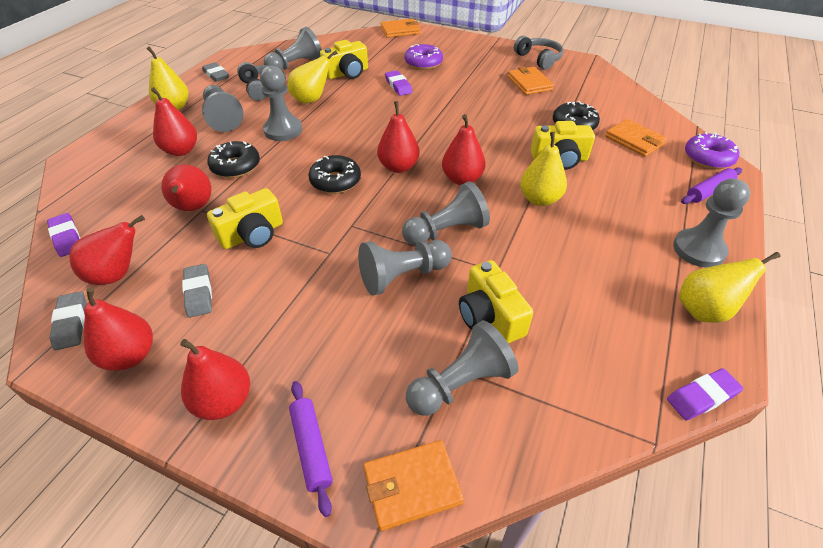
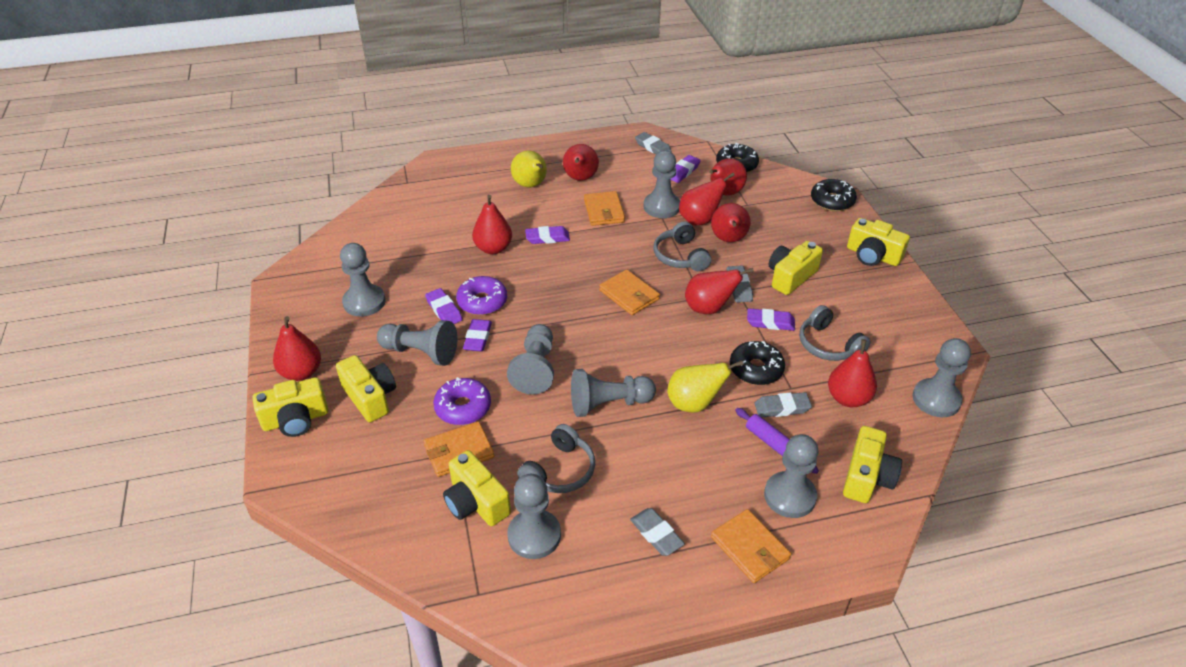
grey eraser: [50,291,86,350] [182,264,212,318] [202,62,229,82] = 3 -> [630,508,685,556] [635,132,672,154] [727,266,753,303] [754,392,812,417] = 4
grey headphones: [237,62,286,101] [514,36,564,70] = 2 -> [517,424,595,493] [653,221,711,271] [799,305,871,361] = 3
grey pawn: [202,85,243,132] [260,65,302,141] [264,27,322,70] [358,240,452,296] [402,181,490,246] [406,321,519,416] [673,178,750,268] = 7 -> [340,243,386,317] [377,320,457,366] [507,324,554,394] [507,474,561,559] [571,369,656,417] [643,150,680,218] [764,434,818,518] [912,338,971,417] = 8
purple eraser: [47,213,80,257] [385,70,413,96] [667,368,743,420] = 3 -> [425,288,463,324] [463,319,492,352] [525,226,570,244] [671,155,701,183] [747,308,795,331] = 5
purple rolling pin: [289,381,333,517] [681,167,742,204] = 2 -> [735,408,819,474] = 1
red pear: [69,215,145,285] [84,288,153,371] [151,87,197,156] [161,165,211,211] [180,339,250,420] [377,101,420,173] [442,114,486,185] = 7 -> [273,316,321,381] [472,195,512,254] [563,144,599,181] [679,173,735,226] [685,268,754,314] [709,158,747,196] [711,203,751,242] [828,339,877,407] = 8
yellow camera: [207,188,283,249] [320,40,368,79] [459,260,533,343] [531,121,595,170] = 4 -> [252,377,329,437] [336,355,396,422] [443,450,511,526] [769,241,823,295] [843,426,902,503] [847,218,910,266] = 6
yellow pear: [147,46,189,110] [288,50,338,104] [520,132,567,206] [679,252,780,323] = 4 -> [511,151,547,187] [667,361,743,413] = 2

